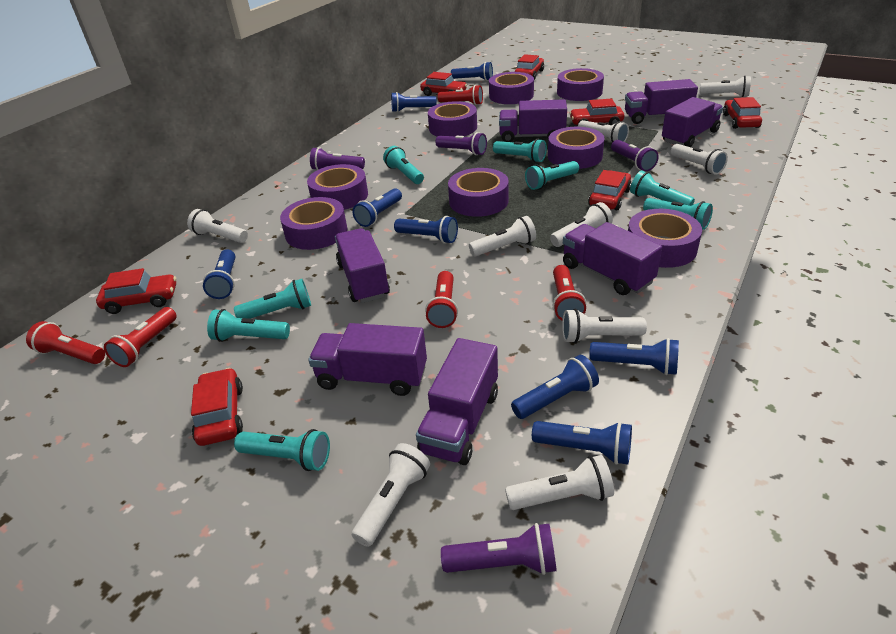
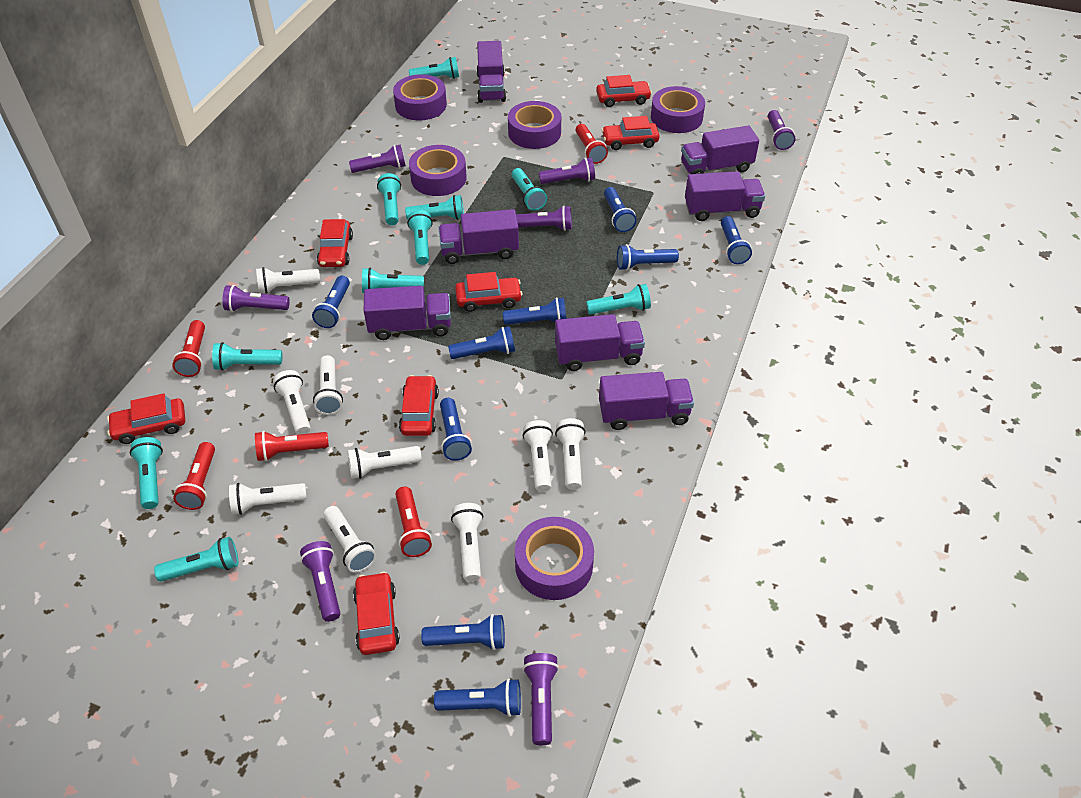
blue flashlight: [203,249,235,299] [353,188,402,227] [391,92,436,112] [394,216,458,244] [451,62,493,81] [511,355,599,419] [532,421,632,465] [589,338,679,375] = 8 -> [312,276,350,328] [421,614,505,650] [434,678,521,717] [440,398,472,461] [448,326,515,359] [503,297,566,325] [604,187,637,232] [617,244,679,270] [721,216,752,264] = 9
purple flashlight: [310,147,365,170] [436,132,487,155] [441,523,557,575] [611,140,659,171] = 4 -> [223,285,290,312] [300,541,341,622] [349,144,406,173] [516,205,572,231] [523,653,559,745] [539,157,595,184] [768,110,796,150] = 7
purple tape: [280,197,347,250] [307,164,368,210] [428,101,477,137] [448,168,509,217] [489,72,534,104] [548,127,605,169] [557,68,604,101] [628,209,702,268] = 8 -> [393,74,447,120] [409,145,467,196] [508,101,561,149] [515,517,594,600] [651,86,705,133] = 5
turquoise flashlight: [207,309,290,342] [234,279,311,319] [234,429,330,471] [383,146,424,184] [493,139,547,163] [525,161,579,190] [630,170,695,206] [643,198,713,230] = 8 -> [130,437,163,509] [154,537,238,582] [212,342,283,371] [362,268,424,293] [377,173,401,225] [405,195,464,220] [407,210,433,265] [409,57,459,79] [512,168,547,211] [586,284,651,315] = 10

